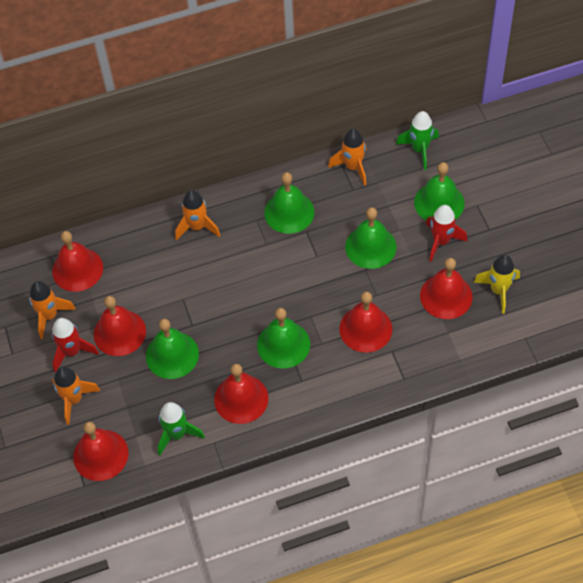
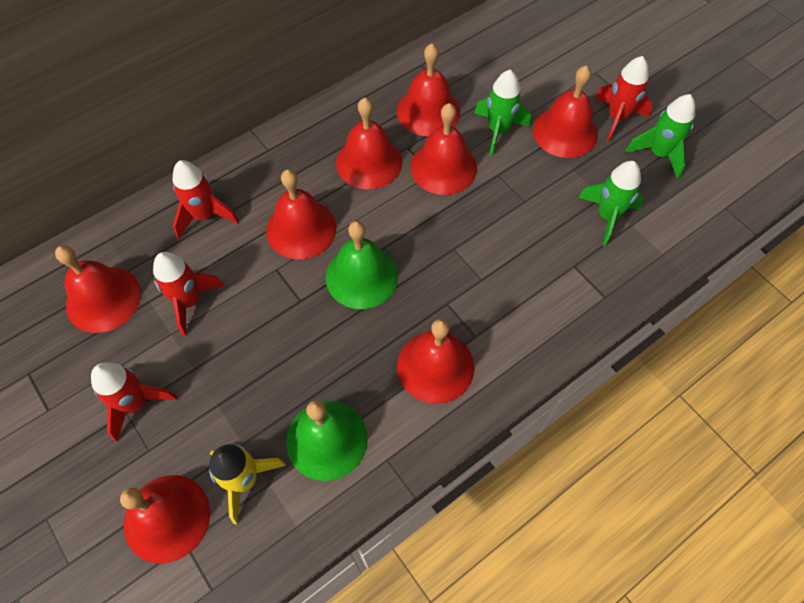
green bell: [146,319,199,379] [257,308,310,368] [264,172,314,234] [345,207,396,269] [414,162,465,221] = 5 -> [286,400,368,481] [326,221,398,309] = 2
green rocket: [157,402,205,456] [396,111,439,170] = 2 -> [474,70,531,156] [578,161,644,246] [625,94,695,179] = 3
orange rocket: [29,281,76,339] [52,367,100,425] [175,190,221,240] [328,129,367,186] = 4 -> none = 0
red bell: [52,231,103,292] [73,422,128,481] [94,296,146,356] [214,364,268,424] [339,292,392,353] [420,258,473,319] = 6 -> [55,245,141,333] [120,475,210,564] [266,170,336,259] [336,98,402,189] [397,43,460,136] [397,319,475,404] [411,103,477,195] [533,65,598,158] = 8
red rocket: [52,318,99,372] [426,205,467,262] = 2 -> [91,363,177,442] [153,252,225,336] [172,160,239,239] [594,56,653,142] = 4

